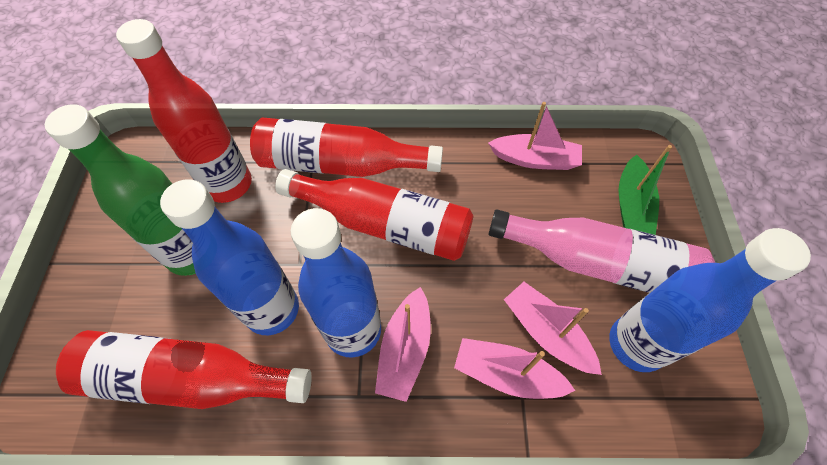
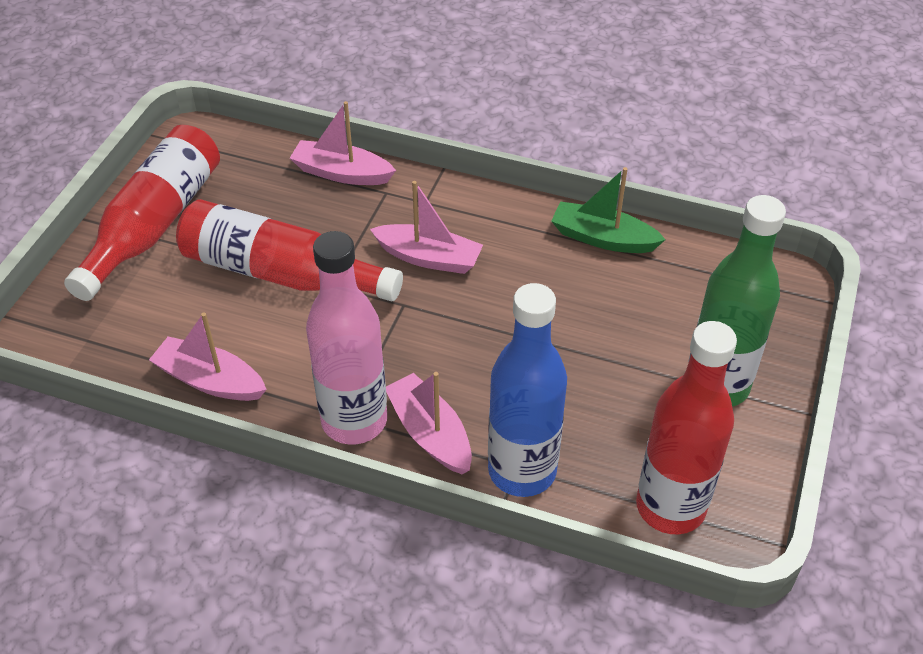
blue bottle: [160,179,299,335] [290,208,381,358] [609,228,811,372] = 3 -> [488,283,567,497] = 1
red bottle: [56,330,312,409] [116,19,252,203] [250,117,443,177] [275,169,473,261] = 4 -> [64,125,220,301] [176,199,403,301] [636,321,737,534] = 3

